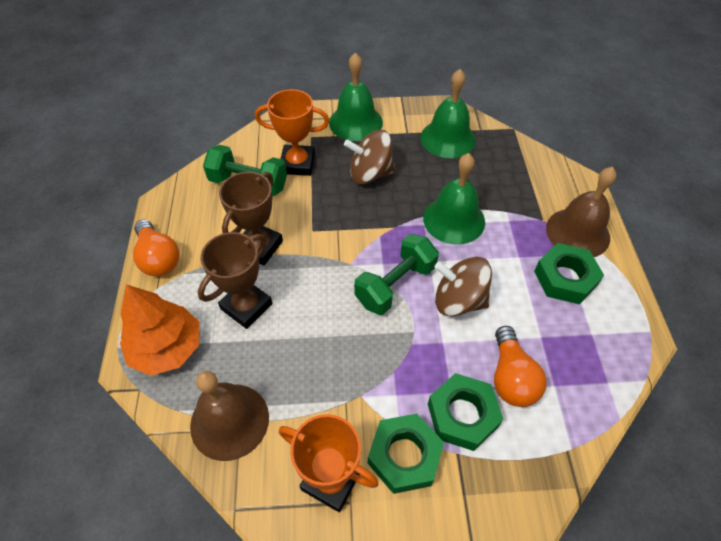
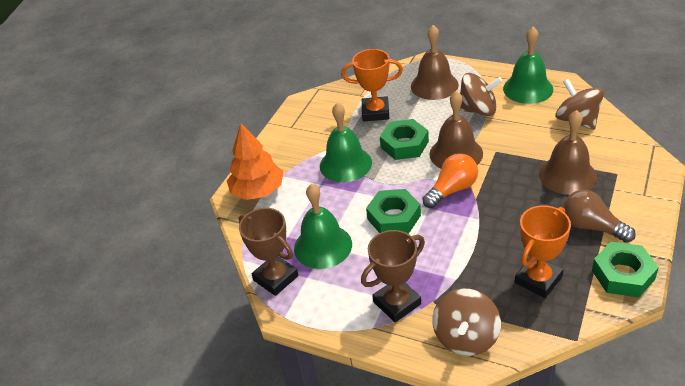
brown bell: [190,371,269,461] [546,167,617,257] = 2 -> [411,25,459,100] [429,91,483,169] [539,110,597,195] = 3
brown light bulb: none = 0 -> [563,190,636,243] = 1
brown spinning top: [344,130,396,184] [435,257,492,317] = 2 -> [433,288,501,356] [460,73,503,116] [556,79,604,130] = 3
green dumbbell: [203,145,287,197] [354,234,439,315] = 2 -> none = 0
orange light bulb: [133,219,179,276] [494,326,547,407] = 2 -> [422,153,478,208] = 1

